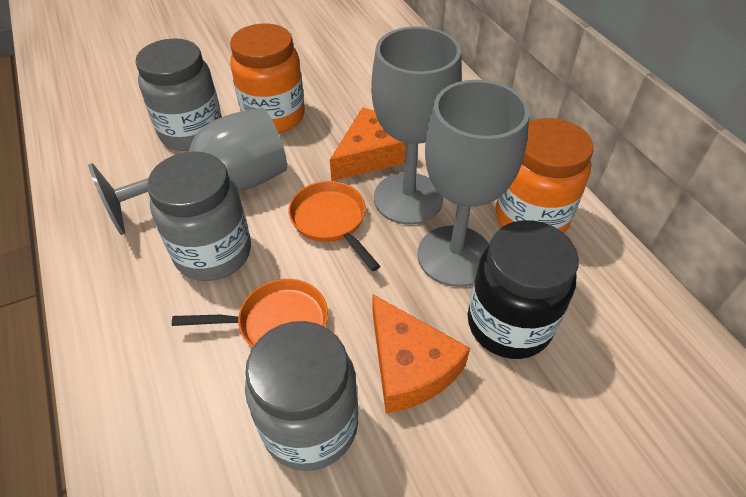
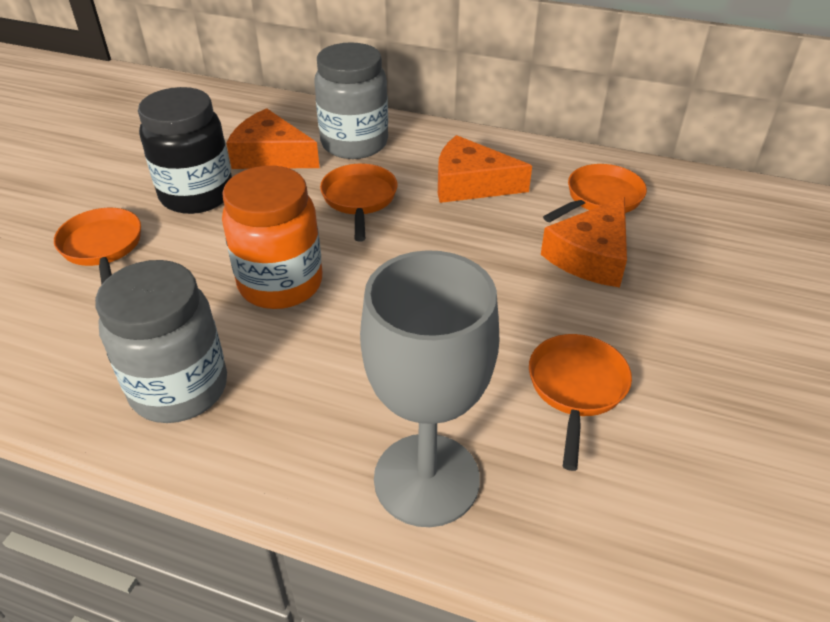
grey goblet: [88,108,287,235] [371,26,461,225] [418,80,530,287] = 3 -> [360,250,499,527] = 1
grey jar: [135,38,222,151] [147,151,251,281] [245,321,358,471] = 3 -> [95,260,227,423] [314,42,388,159] = 2
orange cheese: [330,107,406,181] [373,294,470,413] = 2 -> [226,108,320,169] [438,135,532,203] [541,197,627,287] = 3
orange jar: [230,23,305,133] [495,118,593,233] = 2 -> [222,166,322,309] = 1
orange pan: [172,279,328,347] [288,181,380,271] = 2 -> [54,208,141,284] [320,164,398,242] [529,334,632,471] [543,164,647,222] = 4

